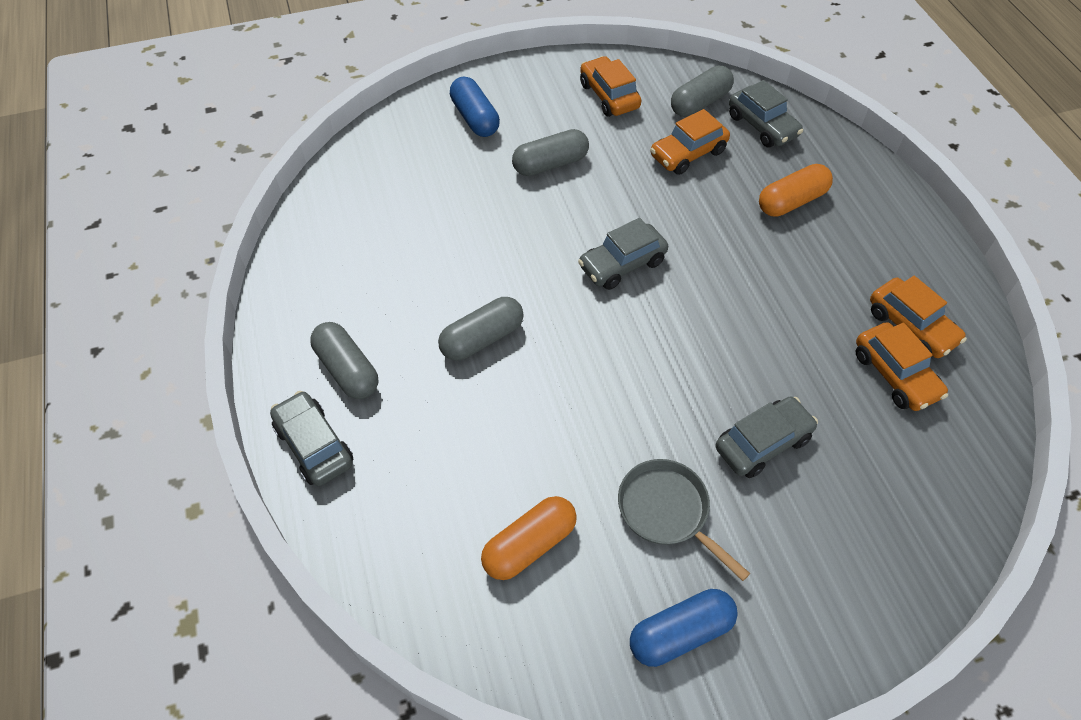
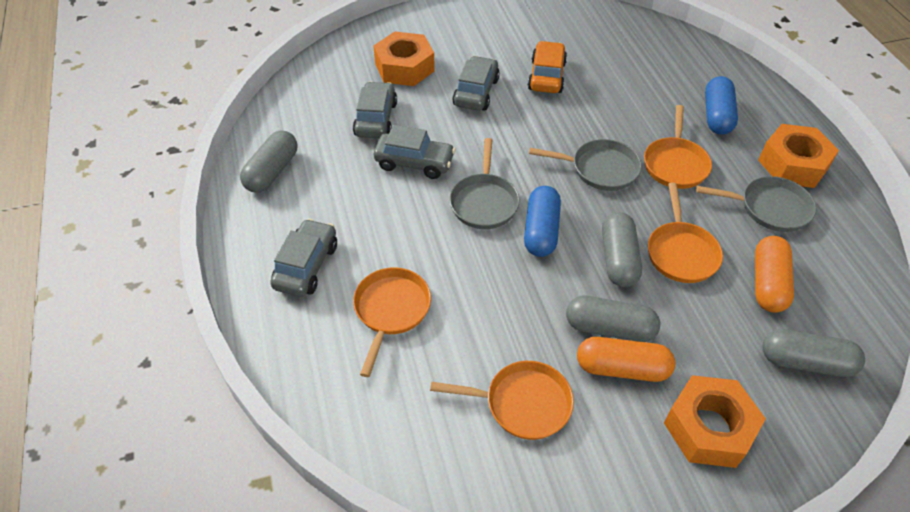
grey pan: [618,459,750,581] = 1 -> [450,138,520,229] [529,139,642,191] [696,176,816,232] = 3
orange car: [580,56,641,117] [650,109,730,175] [856,322,948,411] [870,276,967,358] = 4 -> [528,41,567,93] = 1
orange nut: none = 0 -> [373,31,435,86] [664,375,766,468] [758,124,839,188] = 3
orange pan: none = 0 -> [353,267,431,377] [430,361,574,440] [644,105,712,189] [648,183,723,283] = 4

